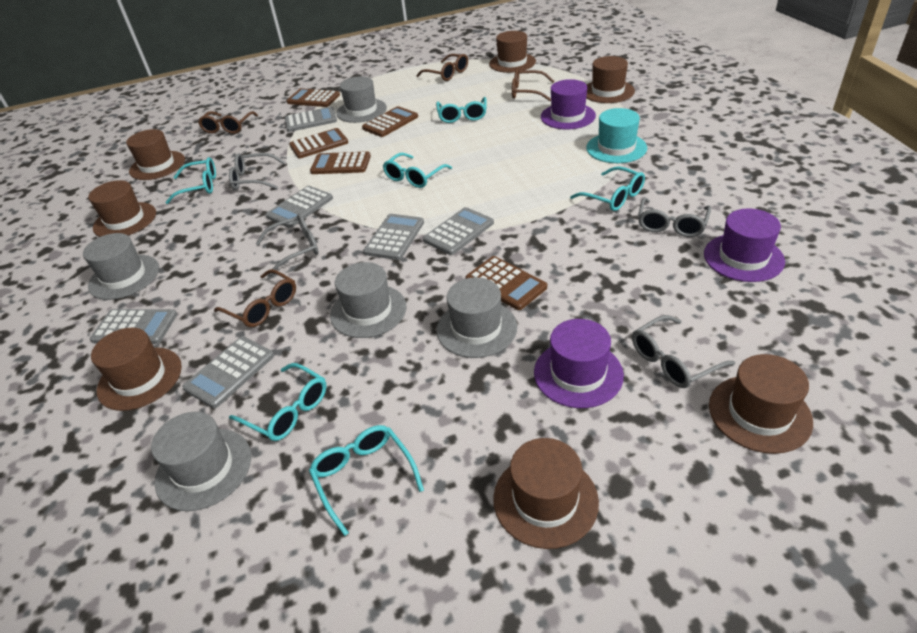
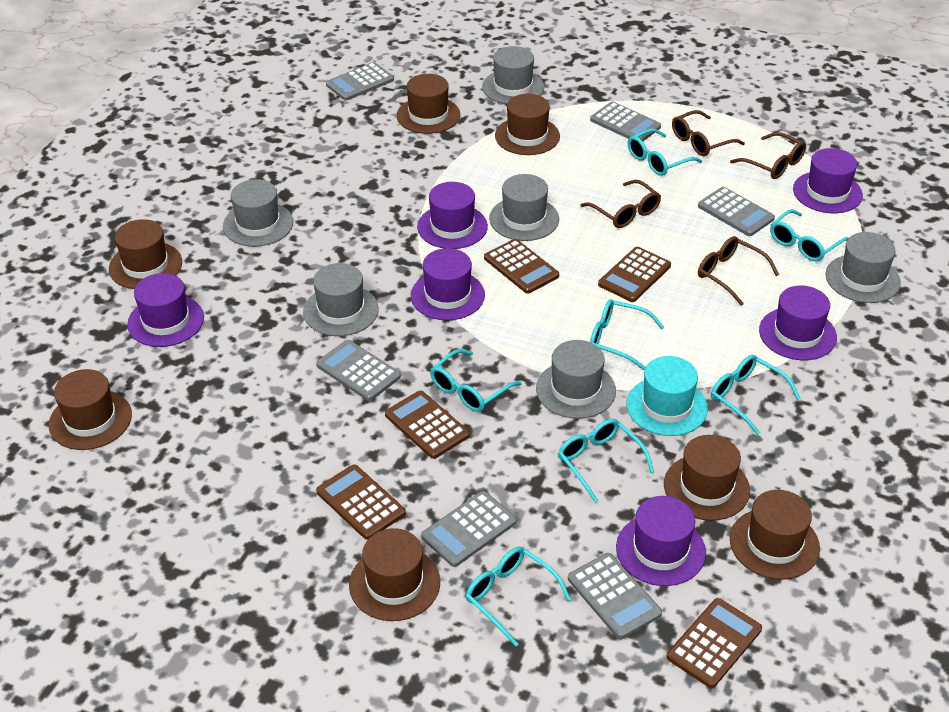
grey glasses: [229,153,285,190] [256,214,319,275] [632,315,735,388] [638,197,711,237] = 4 -> none = 0
grey hat: [83,233,159,300] [151,412,251,511] [330,262,407,338] [337,76,387,123] [437,277,517,358] = 5 -> [223,179,293,247] [303,263,379,336] [482,46,544,104] [489,174,559,241] [536,340,616,419] [826,232,901,303] = 6
purple hat: [534,319,624,408] [541,79,596,130] [704,208,785,282] = 3 -> [127,273,204,347] [411,248,485,320] [417,182,488,249] [616,496,706,586] [759,286,837,360] [793,148,863,213] = 6
turquoise glasses: [165,157,216,204] [229,363,327,441] [309,425,424,536] [383,153,452,188] [436,97,487,123] [570,166,645,211] = 6 -> [430,349,522,412] [466,547,571,647] [558,419,654,503] [590,299,664,370] [628,129,702,176] [711,355,801,435] [770,209,849,261] = 7

